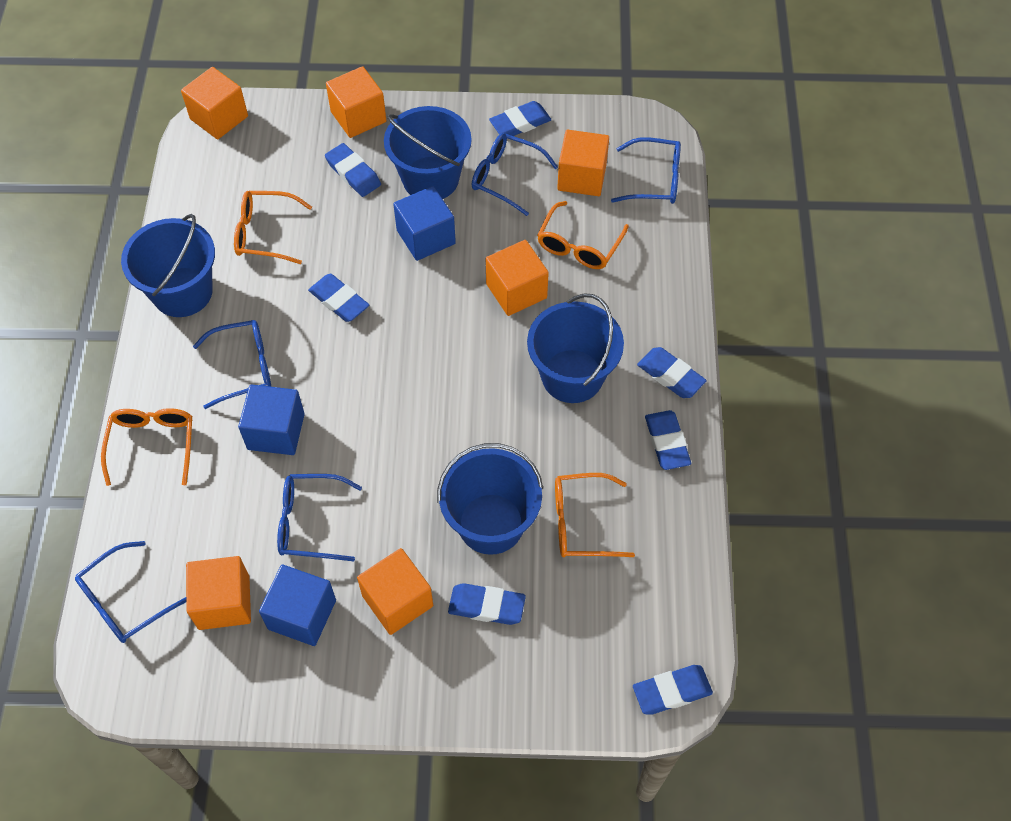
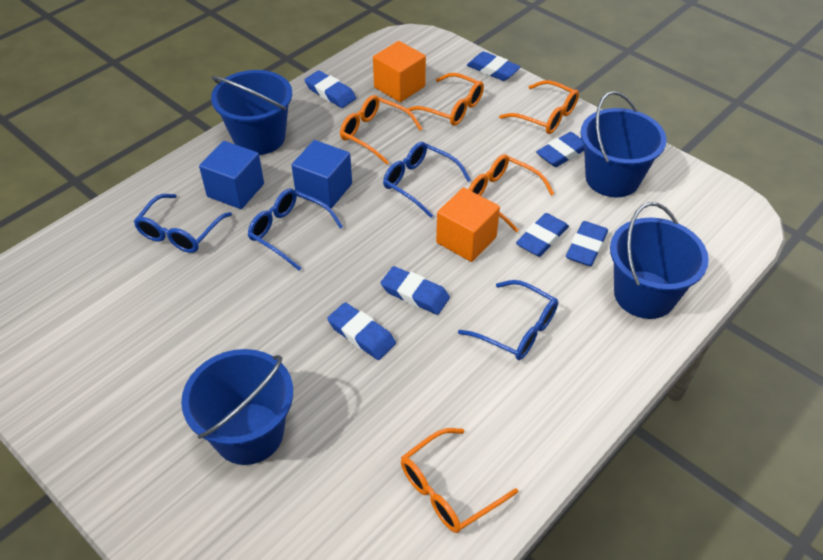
blue cube: [238,384,305,455] [259,564,336,646] [393,186,456,261] = 3 -> [199,141,264,209] [291,140,352,208] = 2
blue glasses: [75,541,186,643] [193,320,271,409] [277,474,362,561] [472,133,558,216] [611,137,681,204] = 5 -> [134,194,232,253] [248,188,343,271] [383,142,471,218] [458,280,558,360] = 4
orange cube: [181,67,248,139] [186,556,251,630] [326,66,386,138] [357,548,433,635] [486,240,549,316] [557,130,609,196] = 6 -> [373,41,426,102] [436,187,500,262] = 2
orange glasses: [101,408,192,486] [234,191,312,264] [537,201,629,269] [555,473,635,557] = 4 -> [340,95,423,164] [401,428,518,533] [407,73,484,126] [468,154,554,232] [499,80,579,134] = 5

